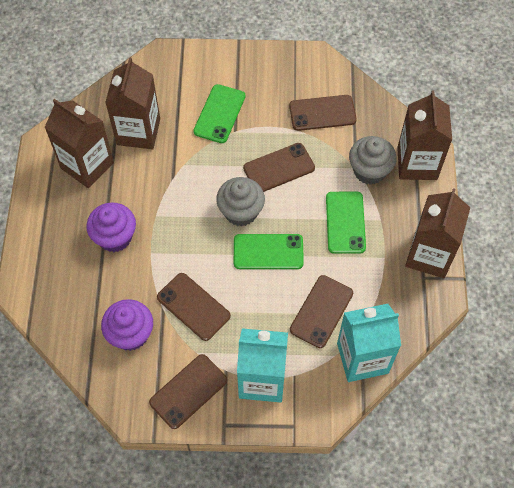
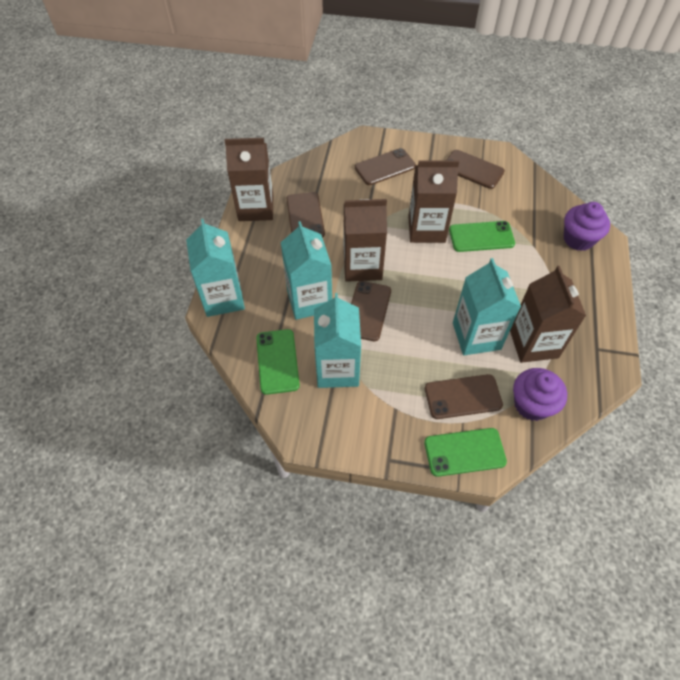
grey cupcake: [216,177,265,227] [349,136,397,185] = 2 -> none = 0
turquoise carton: [237,328,288,403] [337,304,401,382] = 2 -> [186,219,245,317] [281,221,332,320] [314,293,361,388] [453,258,521,355] = 4

